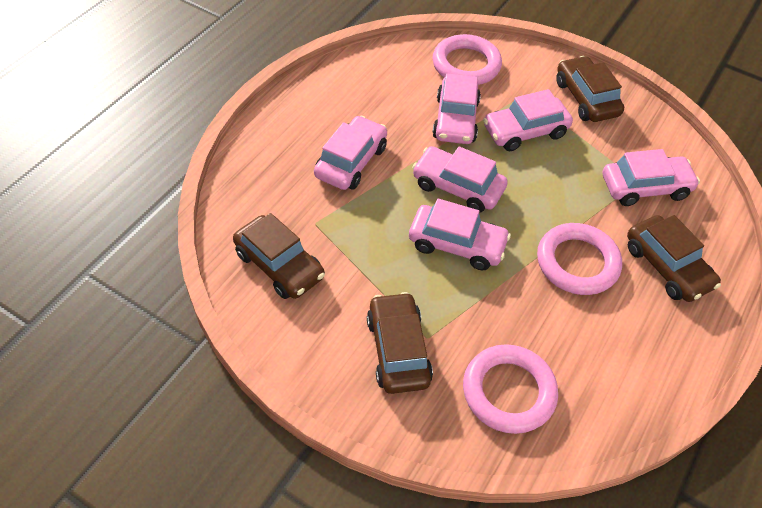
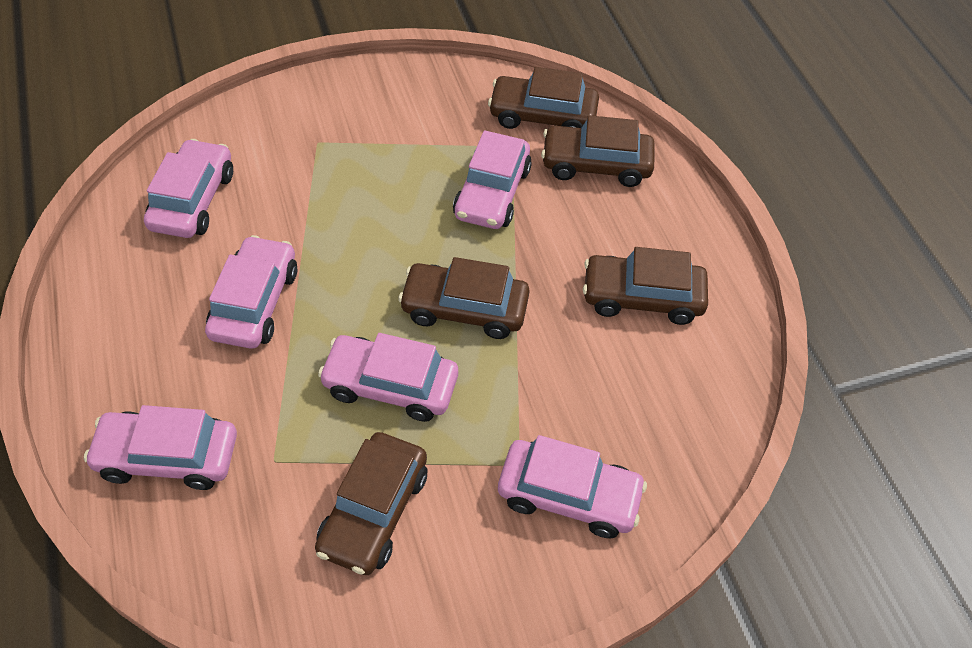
brown car: [233,213,325,299] [367,292,433,394] [556,56,624,122] [627,215,721,302] = 4 -> [315,432,427,575] [398,257,529,339] [488,67,599,129] [541,115,655,187] [583,247,708,325] = 5
pink ring: [433,34,502,85] [463,344,558,434] [537,223,622,295] = 3 -> none = 0

